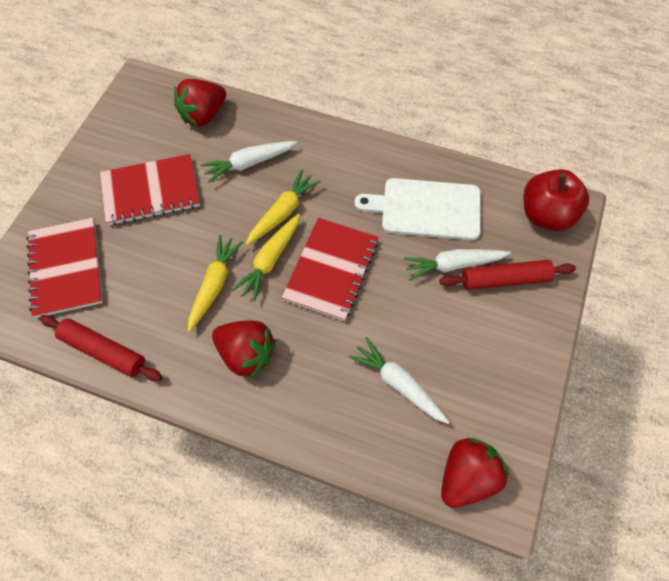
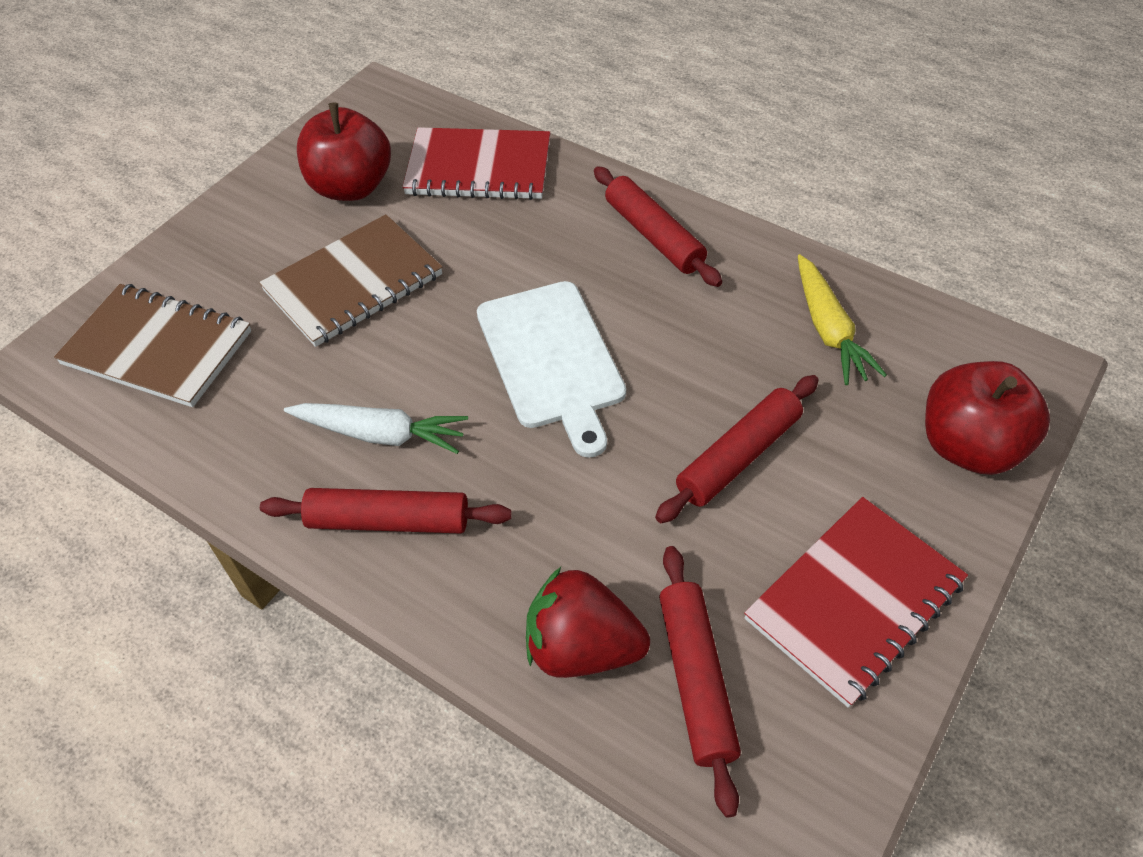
brown notebook: none = 0 -> [54,284,251,407] [259,214,443,347] = 2
red apple: [523,169,589,231] = 1 -> [297,102,391,201] [925,361,1050,475] = 2
red notebook: [26,218,103,318] [100,154,200,225] [282,218,378,321] = 3 -> [402,127,550,200] [744,497,968,708] = 2
red rolling pin: [40,315,162,381] [440,260,576,290] = 2 -> [260,488,512,534] [594,166,722,287] [655,375,819,523] [659,546,741,818] = 4
red strawberry: [174,79,226,126] [212,320,276,379] [441,438,509,508] = 3 -> [526,567,650,678] = 1
white carrot: [201,141,297,183] [349,337,450,424] [404,249,511,281] = 3 -> [284,403,468,454] = 1
yellow carrot: [188,235,243,332] [232,214,300,301] [246,170,321,245] = 3 -> [798,254,887,385] = 1

